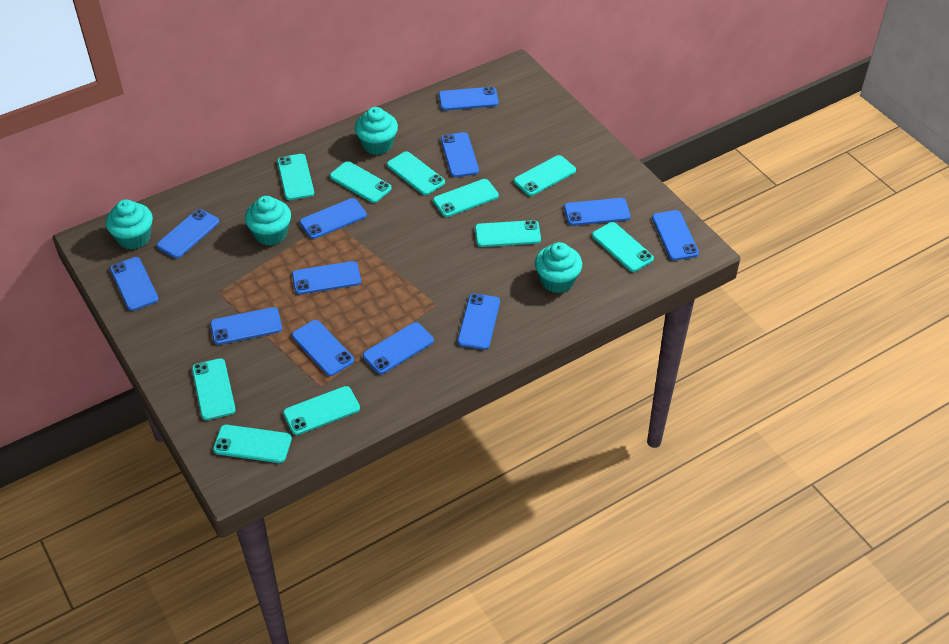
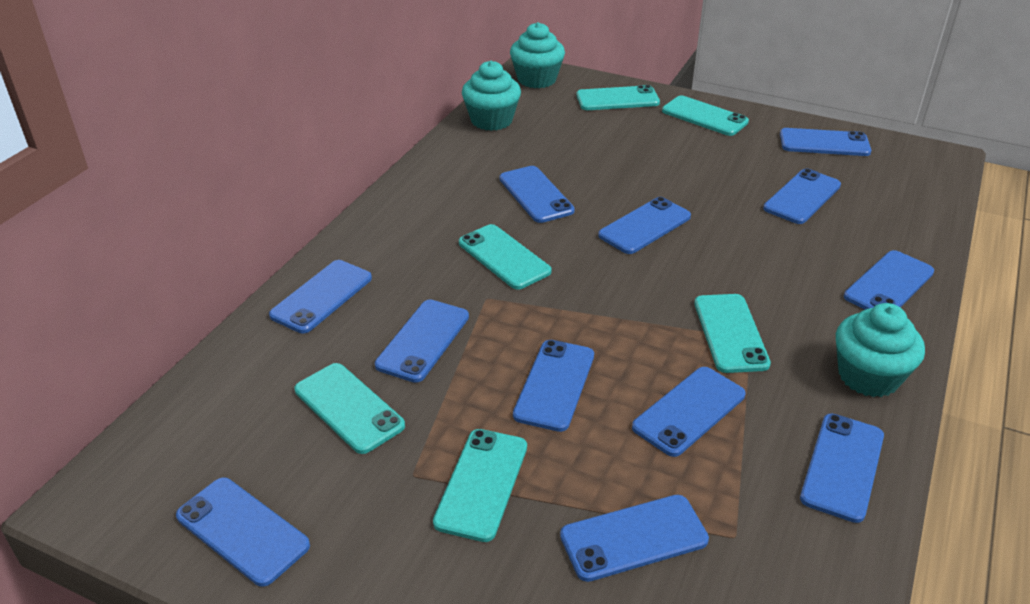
turquoise cupcake: [106,199,153,249] [245,196,291,246] [355,107,398,155] [535,242,582,293] = 4 -> [462,61,521,131] [510,22,565,88] [836,303,925,397] = 3
turquoise phone: [192,358,236,420] [213,425,292,463] [277,154,314,200] [283,386,360,435] [330,161,392,203] [387,151,445,195] [433,179,499,217] [475,220,541,247] [514,155,576,196] [592,222,654,272] = 10 -> [294,363,405,454] [433,429,527,542] [459,224,552,290] [576,85,660,110] [662,96,749,136] [694,294,771,373] = 6

